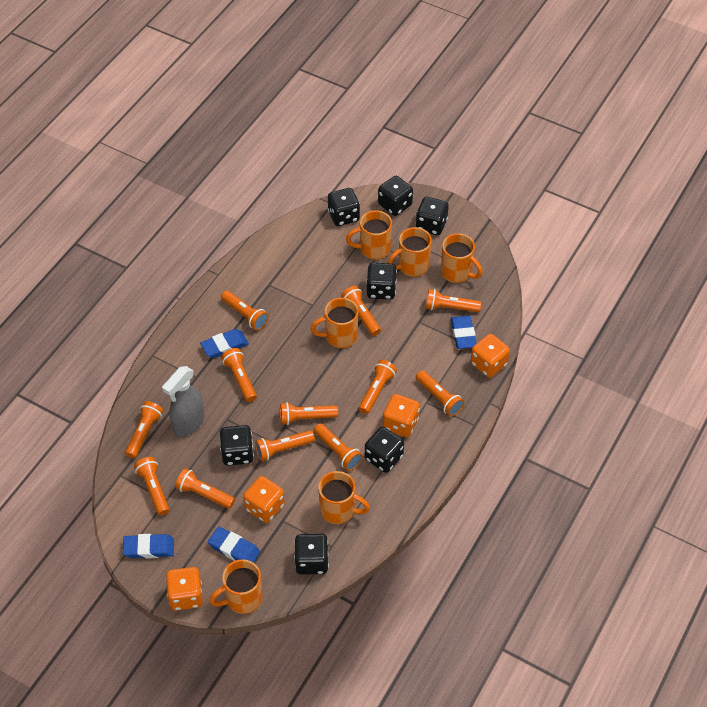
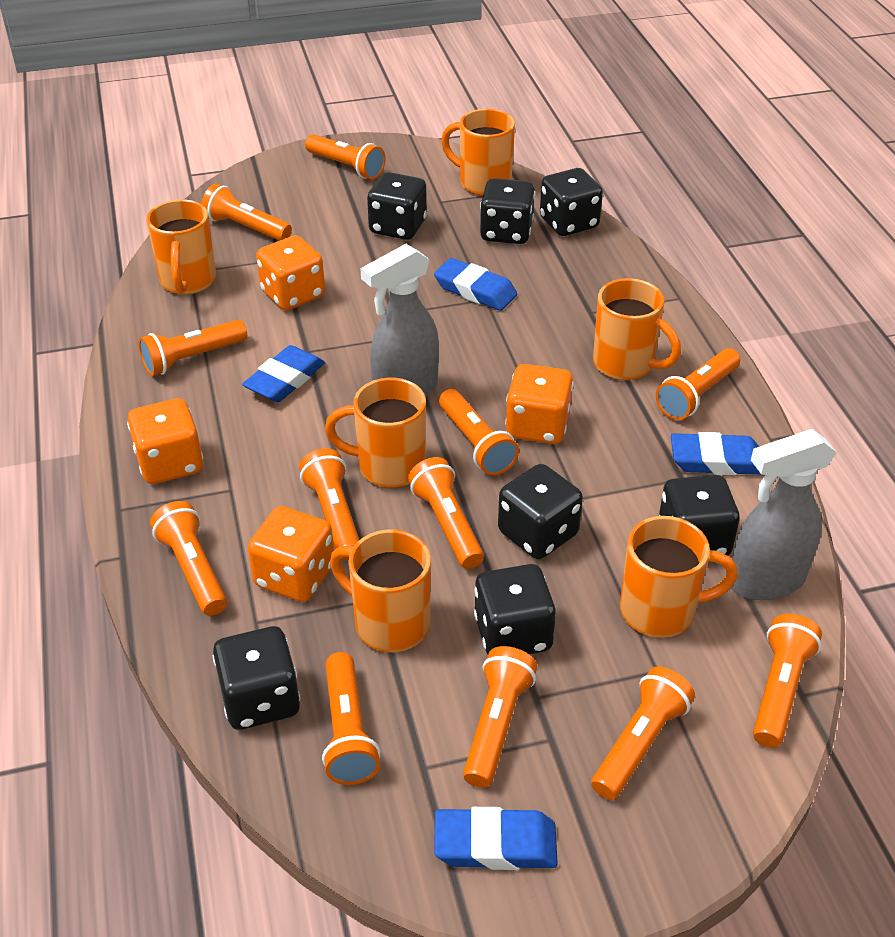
grey spray bottle: [162,366,204,437] = 1 -> [360,244,439,397] [731,429,836,601] = 2

